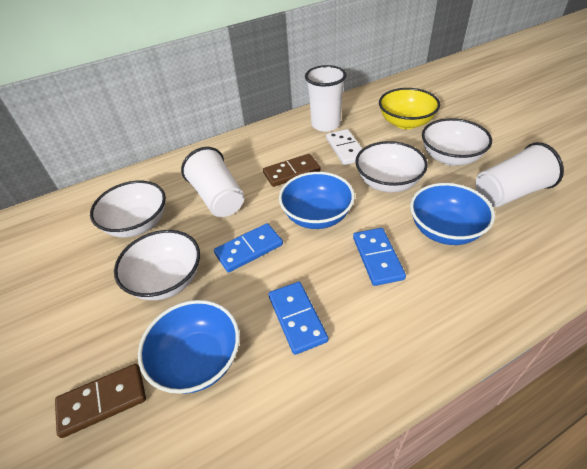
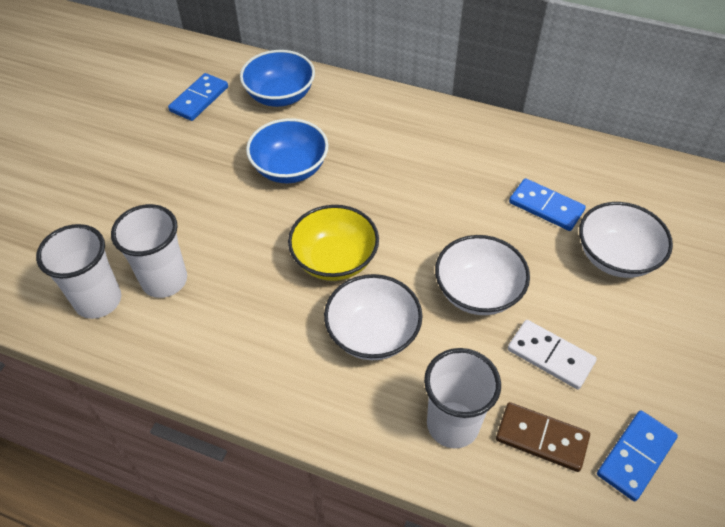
blue bowl: [138,300,240,394] [279,172,355,229] [410,183,495,245] = 3 -> [240,50,315,107] [246,118,328,183] = 2
brown domino: [55,364,146,438] [263,154,321,187] = 2 -> [496,402,590,472] = 1
white bowl: [90,181,166,238] [114,230,200,300] [355,141,428,193] [422,118,492,166] = 4 -> [324,274,422,360] [435,235,530,315] [579,202,673,278] = 3

